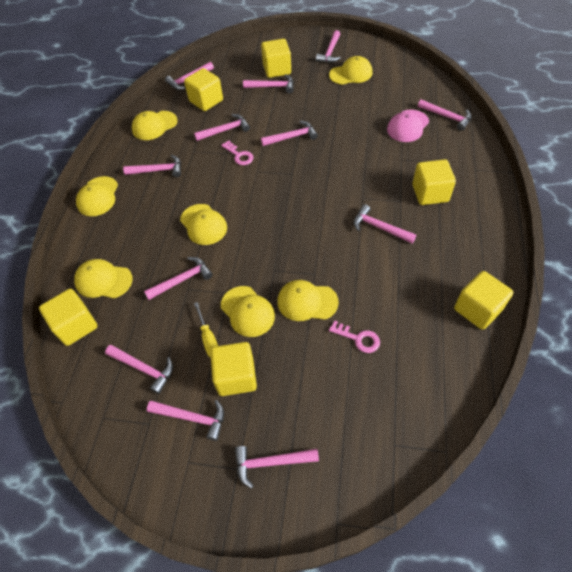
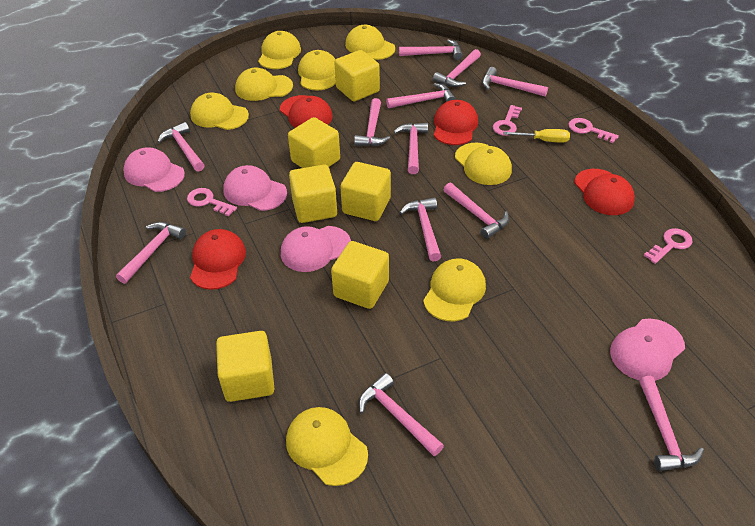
pink cap: [387,110,429,142] = 1 -> [123,147,185,192] [223,165,287,211] [281,226,351,272] [610,318,685,381] = 4
pink key: [221,140,254,165] [329,320,380,353] = 2 -> [187,188,237,216] [493,105,522,136] [568,118,619,143] [644,228,693,264] = 4
red cap: none = 0 -> [190,229,246,290] [280,95,333,128] [434,100,478,145] [574,169,635,215] = 4
yellow cap: [74,259,132,298] [76,176,118,216] [132,111,178,140] [180,204,227,245] [221,286,275,337] [277,280,339,321] [329,56,373,85] = 7 -> [190,93,249,130] [235,68,293,101] [258,31,301,69] [286,407,368,486] [298,50,336,90] [345,25,395,60] [423,258,486,321] [455,143,512,185] = 8

